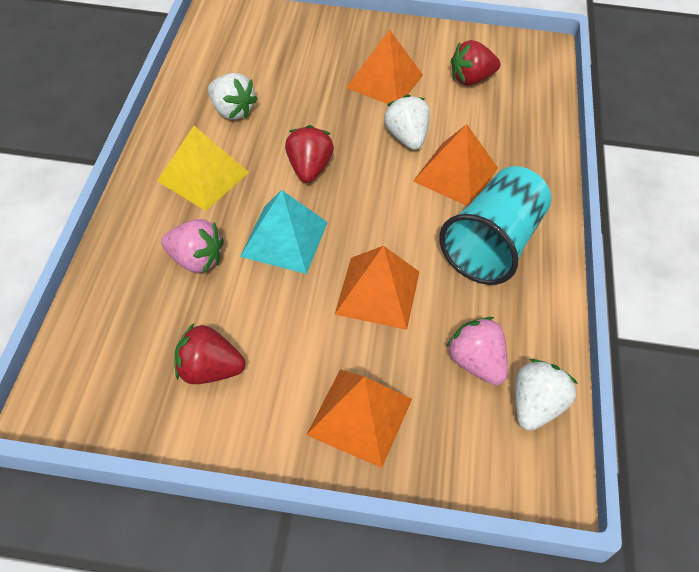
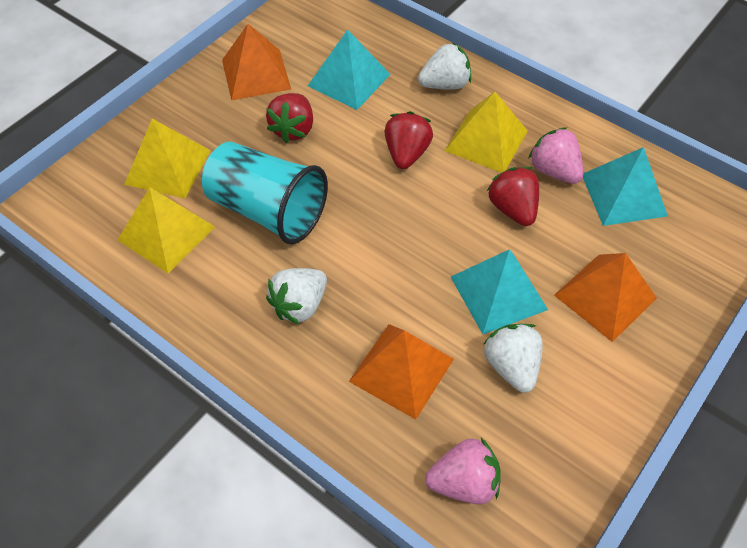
orange pyramid: [307,369,412,468] [335,246,419,330] [346,30,423,104] [413,124,498,206] = 4 -> [222,24,291,101] [349,324,454,420] [554,253,657,342] = 3
turquoise pyramid: [240,190,328,274] = 1 -> [308,29,391,110] [451,249,548,334] [583,147,668,226] = 3
yellow pyramid: [157,126,249,211] = 1 -> [118,187,215,273] [124,119,211,198] [445,92,528,173] = 3

